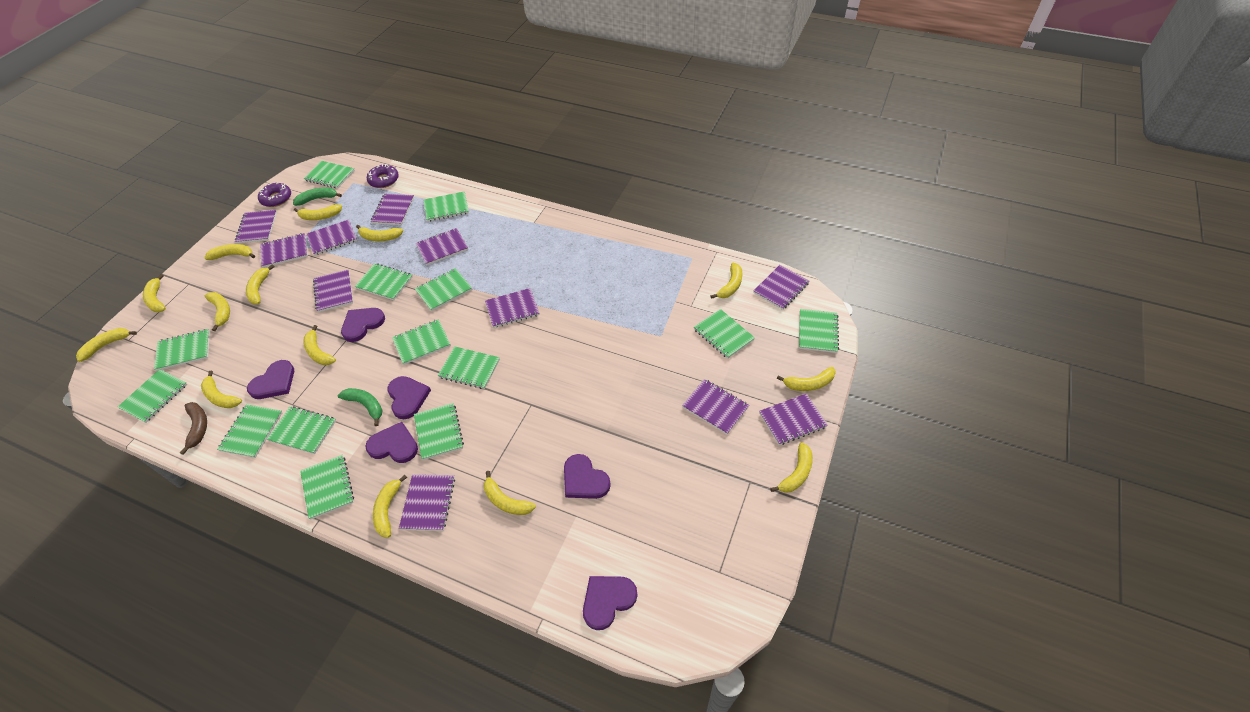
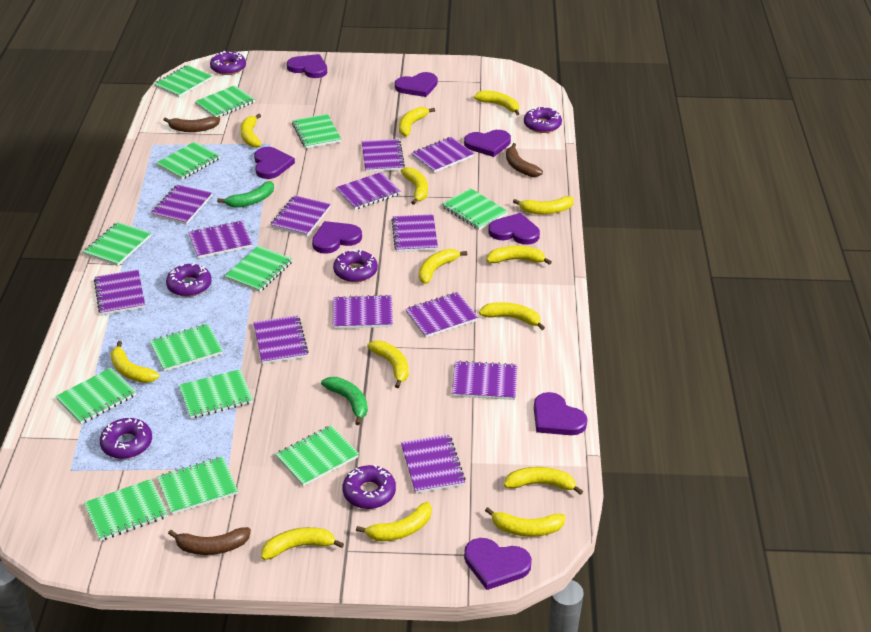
brown banana: [180,402,207,455] = 1 -> [163,116,220,132] [168,527,251,555] [506,143,543,177] = 3
green notebook: [118,369,187,423] [154,329,210,371] [217,404,282,458] [267,406,336,454] [300,455,354,520] [304,161,355,188] [355,263,413,300] [392,319,451,365] [414,403,464,460] [415,268,472,311] [424,191,469,222] [438,346,500,389] [694,309,755,359] [799,309,839,353] = 14 -> [55,368,136,424] [83,222,151,266] [84,479,168,541] [150,324,223,371] [154,65,212,97] [156,142,220,180] [157,456,238,515] [179,369,253,419] [195,85,255,118] [225,246,293,292] [275,426,359,486] [292,114,341,148] [442,188,508,230] = 13
purple donut: [258,182,291,207] [367,164,399,188] = 2 -> [100,418,152,459] [166,263,212,297] [210,51,246,75] [333,249,378,282] [342,464,396,509] [524,107,562,133] = 6
purple heart: [247,360,294,399] [341,308,385,342] [365,422,418,463] [387,376,431,419] [564,454,611,499] [583,576,637,630] = 6 -> [254,147,295,179] [287,54,327,78] [312,221,362,254] [395,72,438,97] [464,130,511,157] [464,538,532,590] [488,213,540,245] [534,392,587,435] = 8
purple notebook: [235,210,277,243] [260,233,308,268] [307,219,357,256] [313,270,353,312] [371,194,414,225] [399,474,455,531] [416,228,468,265] [485,288,540,328] [682,379,749,434] [754,265,809,310] [759,393,828,445] = 11 -> [94,269,145,315] [151,184,212,225] [188,221,252,258] [253,315,309,364] [270,195,331,236] [333,295,393,329] [336,172,401,210] [362,139,405,172] [391,214,438,252] [401,434,466,493] [405,292,478,338] [411,137,474,173] [452,360,517,400] = 13

